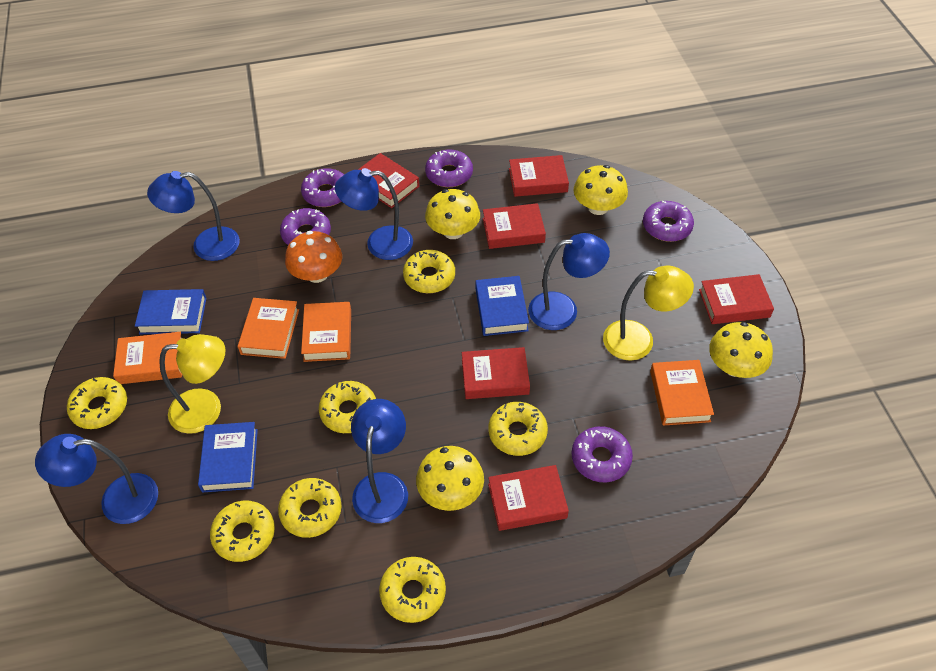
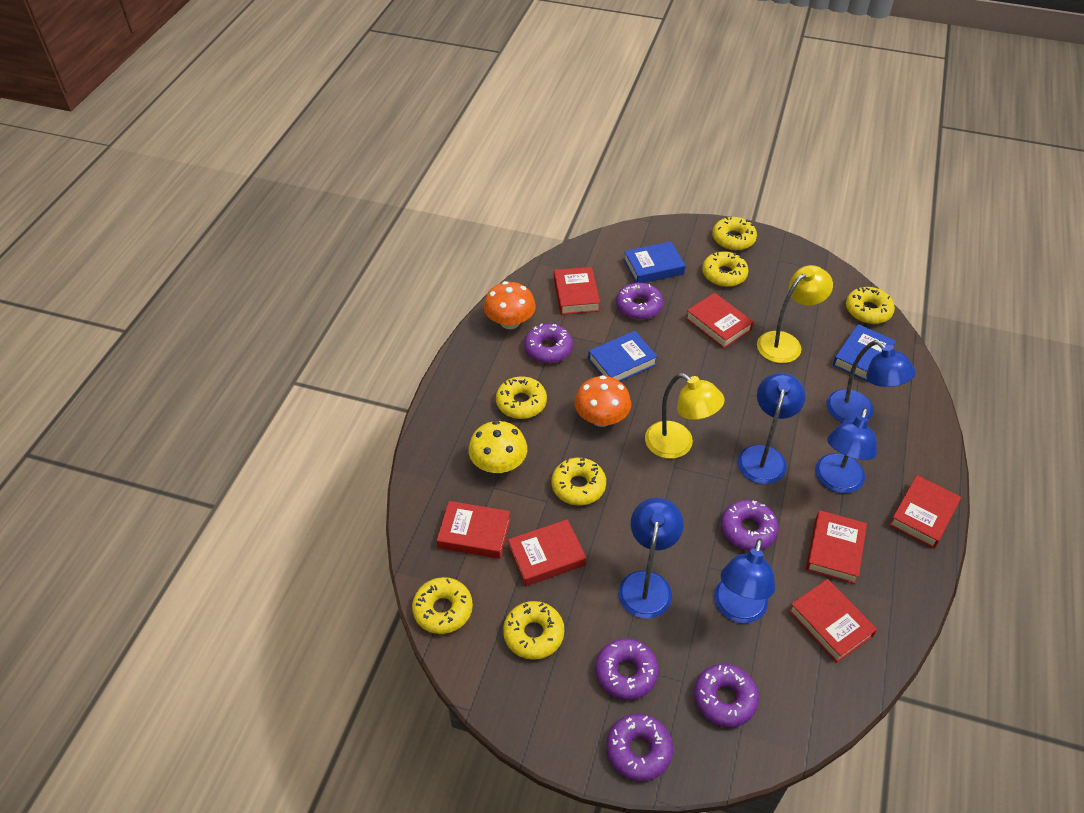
orange book: [113,332,182,384] [238,298,299,359] [301,302,351,362] [650,360,714,426] = 4 -> none = 0
orange mushroom: [285,231,342,283] = 1 -> [484,281,536,329] [574,375,631,427] = 2
purple donut: [280,208,331,245] [301,168,344,207] [425,149,473,187] [572,426,633,482] [643,201,694,242] = 5 -> [524,324,573,363] [595,638,659,700] [606,714,673,781] [616,283,663,320] [694,664,759,727] [721,500,779,551] = 6
red book: [358,153,419,208] [462,347,530,399] [483,203,546,249] [488,465,569,531] [509,155,569,197] [699,274,774,324] = 6 -> [437,501,511,559] [508,519,586,586] [554,267,600,315] [686,293,754,349] [789,579,877,663] [806,510,867,584] [889,475,961,548] = 7
yellow mushroom: [416,446,484,511] [425,189,480,239] [574,165,628,215] [709,322,773,378] = 4 -> [468,421,527,473] = 1

